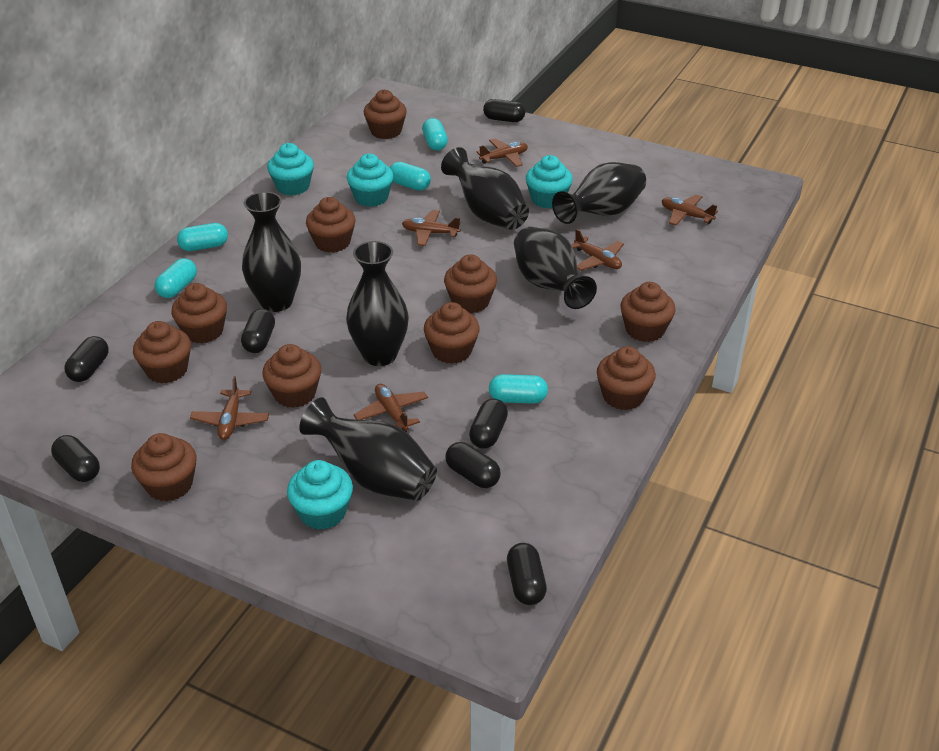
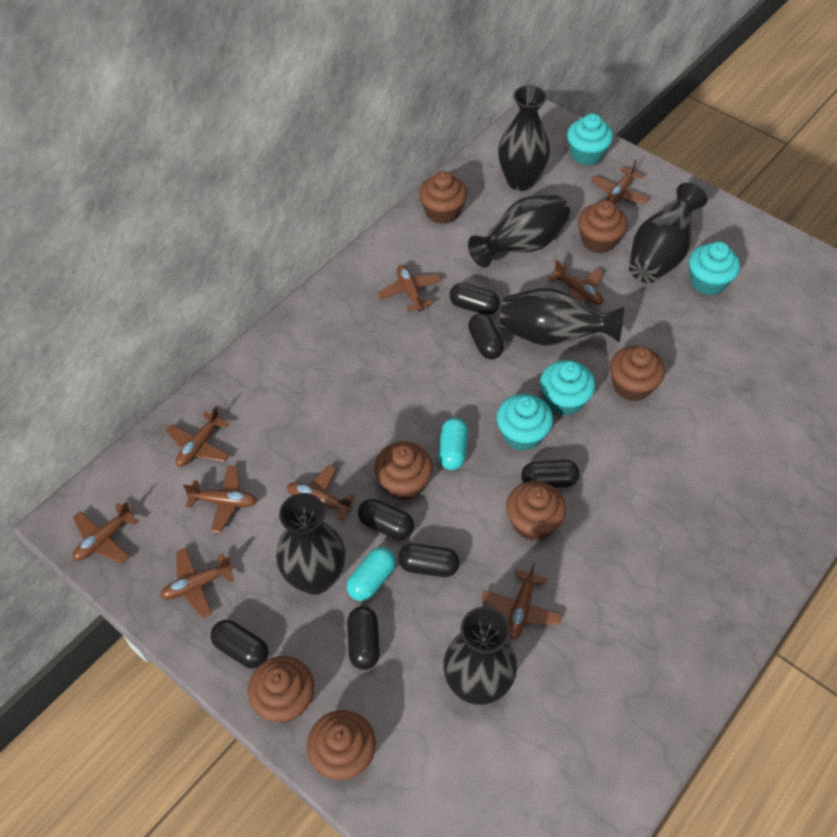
brown cupcake: [131,433,197,502] [133,321,191,383] [171,283,227,344] [262,344,321,408] [306,197,356,253] [364,90,407,139] [424,302,480,364] [444,254,497,313] [597,346,656,410] [620,282,676,342] = 10 -> [247,656,314,723] [307,710,376,780] [374,442,433,500] [419,171,467,224] [506,481,566,541] [578,200,627,254] [610,346,665,401] = 7
brown plane: [190,376,269,440] [354,384,428,432] [402,210,461,246] [477,138,528,167] [571,229,624,271] [662,194,718,226] = 6 -> [73,502,139,564] [160,548,234,618] [165,406,230,467] [183,465,257,533] [287,465,355,520] [377,265,442,312] [481,563,562,639] [548,260,604,305] [591,160,650,205] = 9
turquoise capsule: [155,258,197,298] [177,223,228,251] [390,162,431,191] [422,118,448,150] [489,374,548,404] = 5 -> [347,547,396,601] [438,418,468,470] = 2

